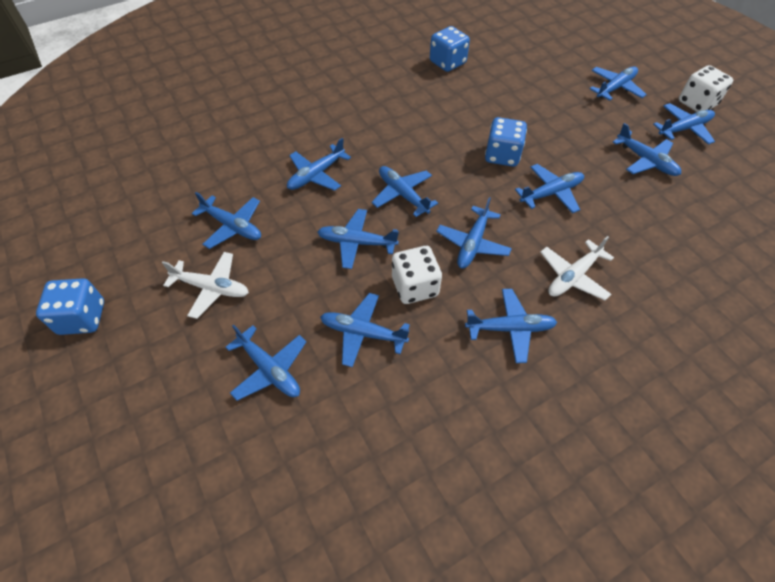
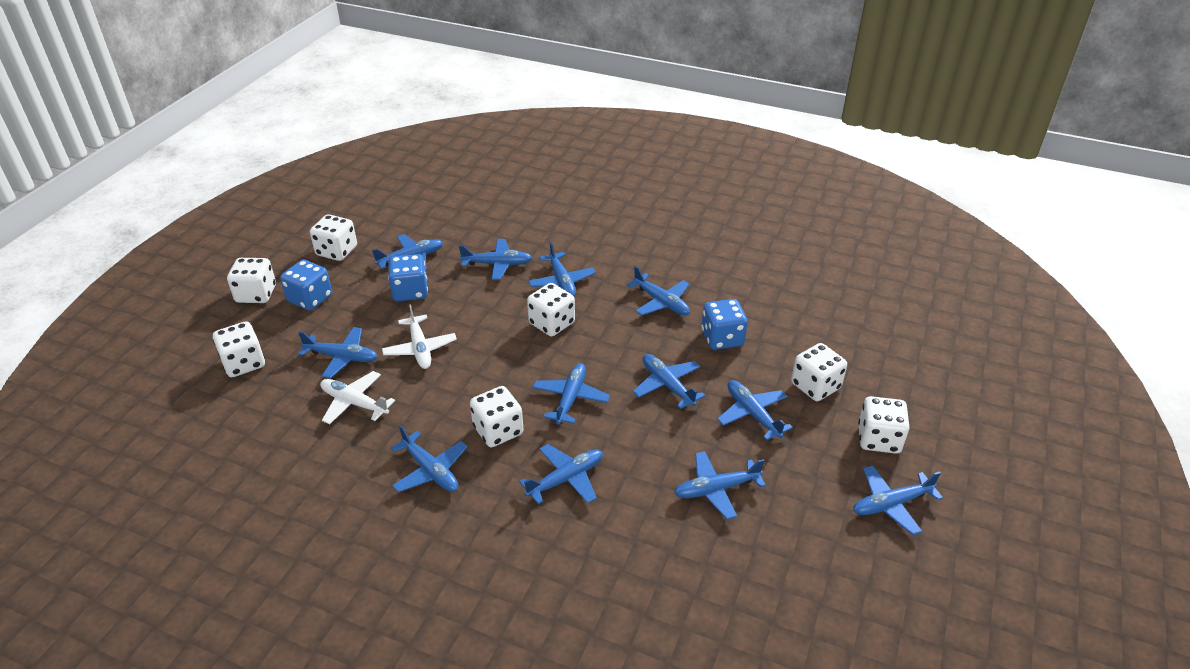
white dice: [392,246,442,304] [679,65,733,112] = 2 -> [213,321,265,377] [227,258,276,303] [310,214,357,261] [470,386,524,447] [527,283,575,337] [791,343,847,401] [858,396,910,454] = 7

